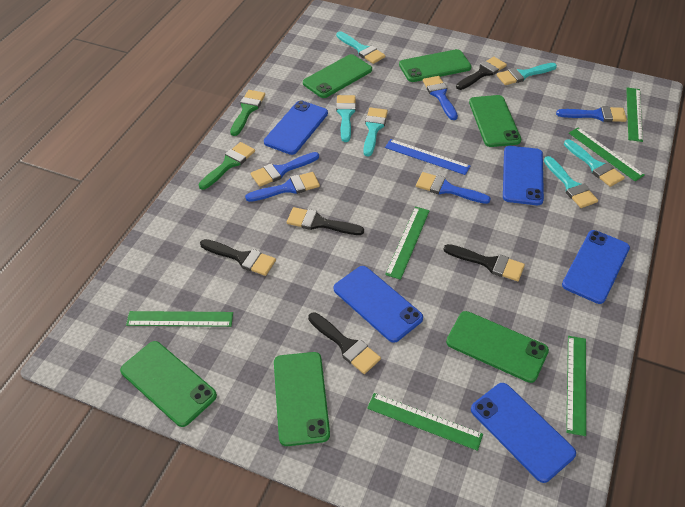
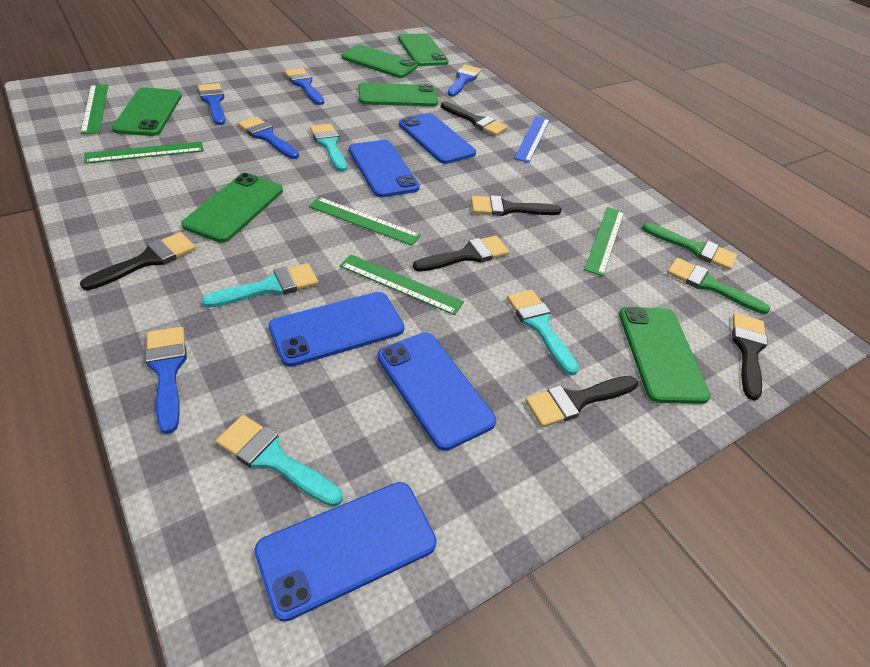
black brush: [200,239,276,276] [287,207,364,235] [308,312,381,374] [443,244,525,281] [456,57,507,90] = 5 -> [80,232,196,290] [413,236,510,272] [441,102,508,136] [471,195,562,216] [525,376,638,427] [732,313,768,401] = 6
green ruler: [126,311,233,327] [367,393,483,451] [385,206,430,280] [566,336,586,436] [569,127,645,181] [626,88,643,142] = 6 -> [81,84,108,134] [84,142,204,164] [309,197,421,246] [340,254,464,315] [584,207,624,276] = 5
turquoise brush: [336,31,385,64] [336,95,356,142] [363,108,388,157] [497,63,557,85] [544,156,598,208] [564,139,625,187] = 6 -> [201,263,318,308] [216,415,343,507] [310,124,347,172] [507,289,579,375] = 4

